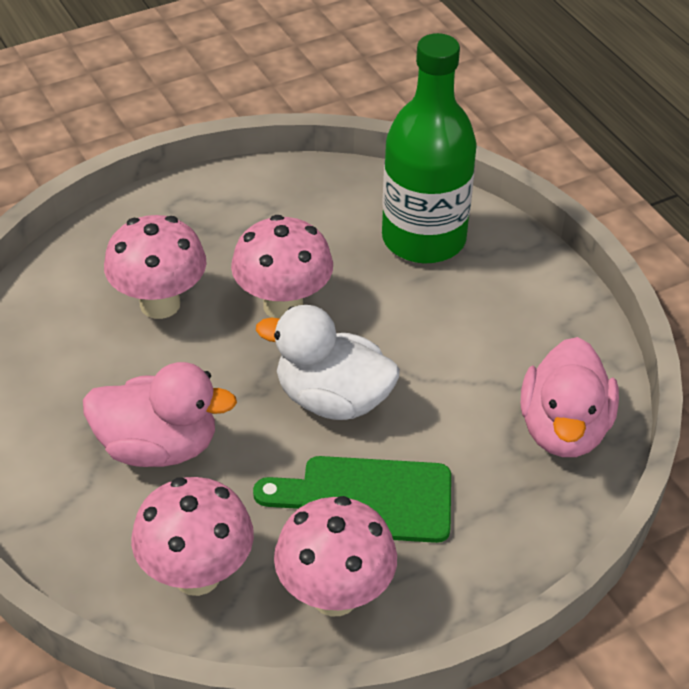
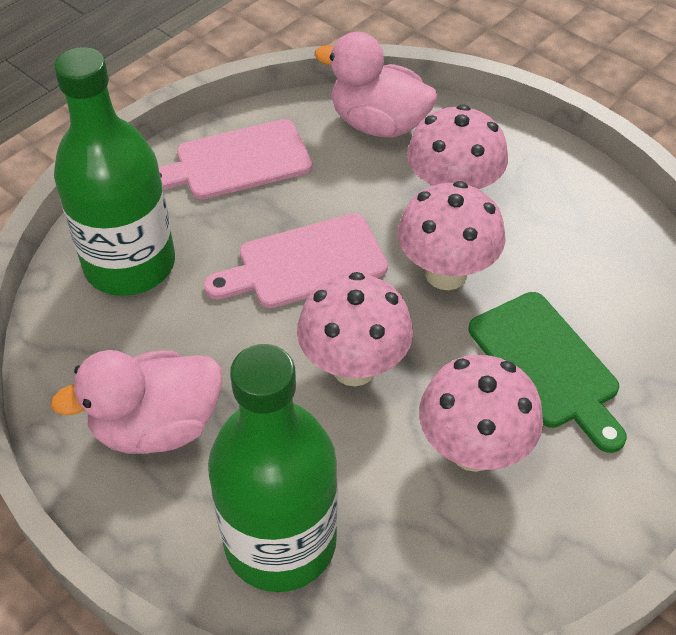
green bottle: [382,33,477,263] = 1 -> [54,47,175,296] [208,344,338,592] = 2
pink cutting board: none = 0 -> [159,119,312,199] [204,213,388,308] = 2
white duck: [256,305,400,420] = 1 -> none = 0

